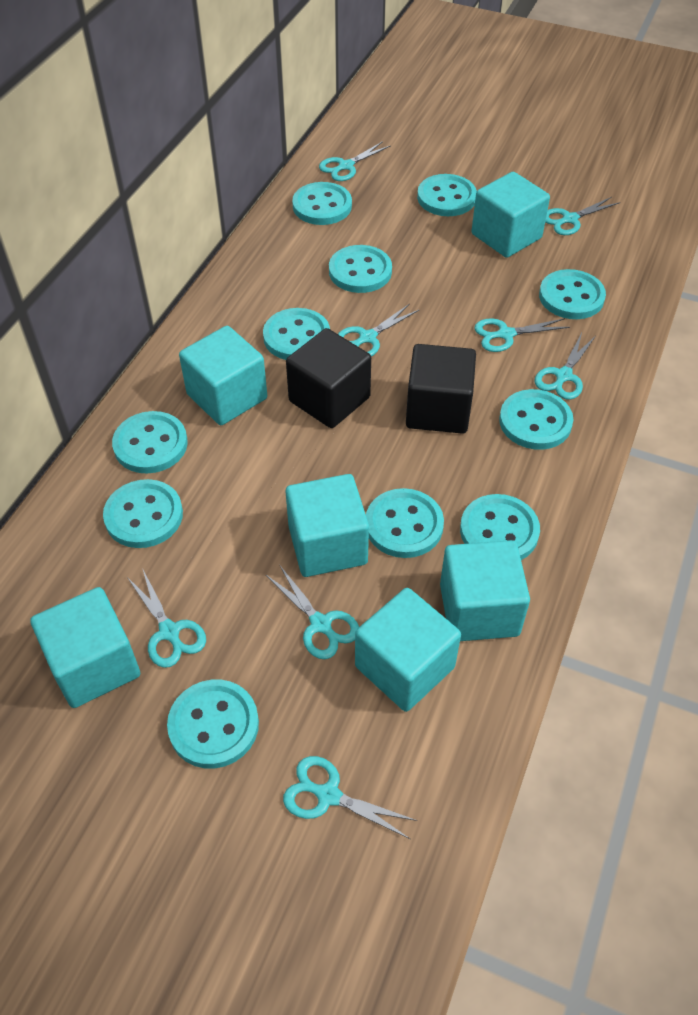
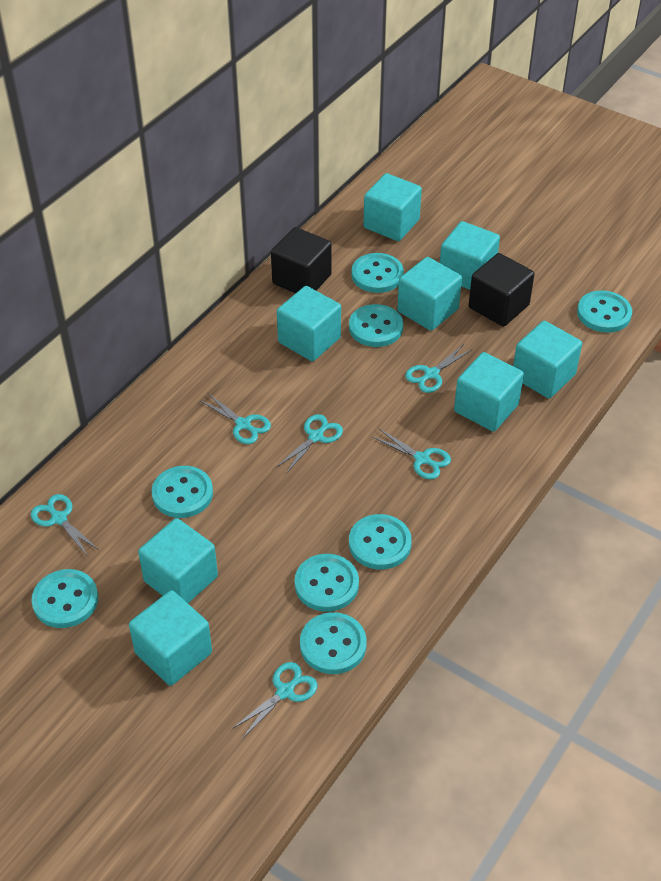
turquoise button: [103,479,183,548] [112,411,188,474] [167,680,259,769] [263,308,330,360] [292,182,352,225] [329,245,392,293] [366,488,444,558] [417,174,477,216] [460,494,540,560] [499,389,573,450] [539,269,606,319] = 11 -> [32,569,98,628] [152,466,213,518] [295,554,359,612] [300,612,367,674] [349,304,403,347] [349,514,412,570] [351,253,404,293] [577,290,632,333] = 8
turquoise cube: [30,587,140,708] [179,326,267,425] [285,474,369,577] [355,588,461,712] [440,540,530,641] [472,172,550,258] = 6 -> [129,590,212,686] [138,518,218,603] [277,286,341,361] [364,173,422,241] [397,257,462,331] [440,221,500,290] [454,352,524,432] [513,321,582,398] = 8
turquoise scissors: [127,568,206,668] [266,566,359,659] [283,756,418,839] [319,141,390,181] [338,304,419,356] [474,318,570,352] [535,333,596,400] [545,197,620,235] = 8 -> [30,494,99,556] [199,392,271,444] [232,662,317,739] [276,414,343,474] [372,429,451,479] [405,344,473,393] = 6

